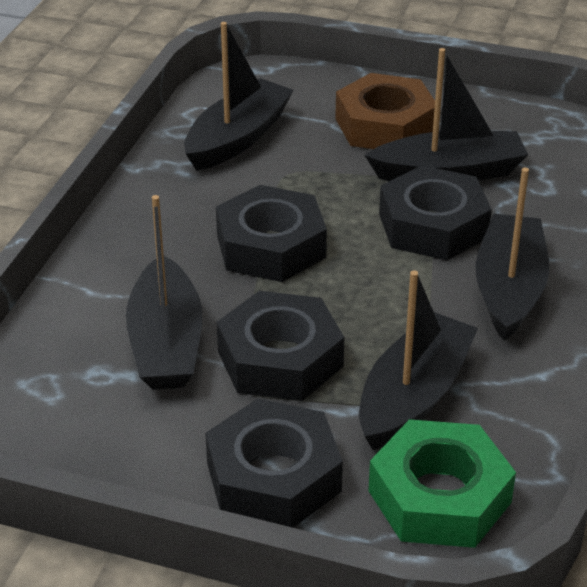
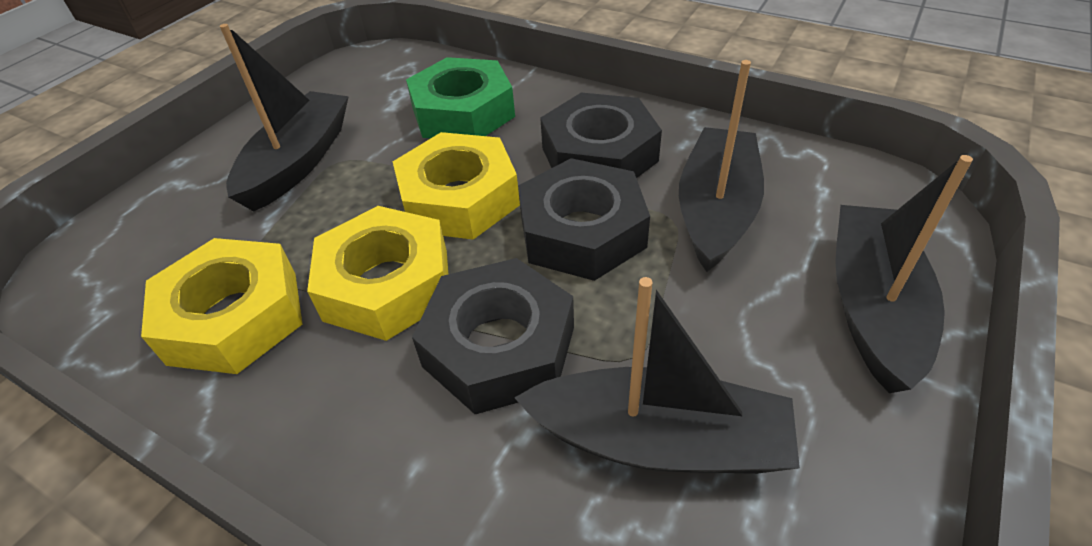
black boat: [126,195,202,390] [184,22,294,171] [359,270,478,450] [365,48,528,181] [475,168,549,341] = 5 -> [220,24,349,211] [514,277,800,474] [679,60,764,272] [835,155,973,393] = 4
black nut: [205,399,343,528] [216,185,327,282] [217,291,344,401] [379,165,492,260] = 4 -> [412,258,574,414] [518,158,650,281] [540,93,662,178] = 3
brown nut: [335,73,435,149] = 1 -> none = 0
yellow nut: none = 0 -> [141,238,303,374] [307,206,448,341] [393,132,520,240] = 3

